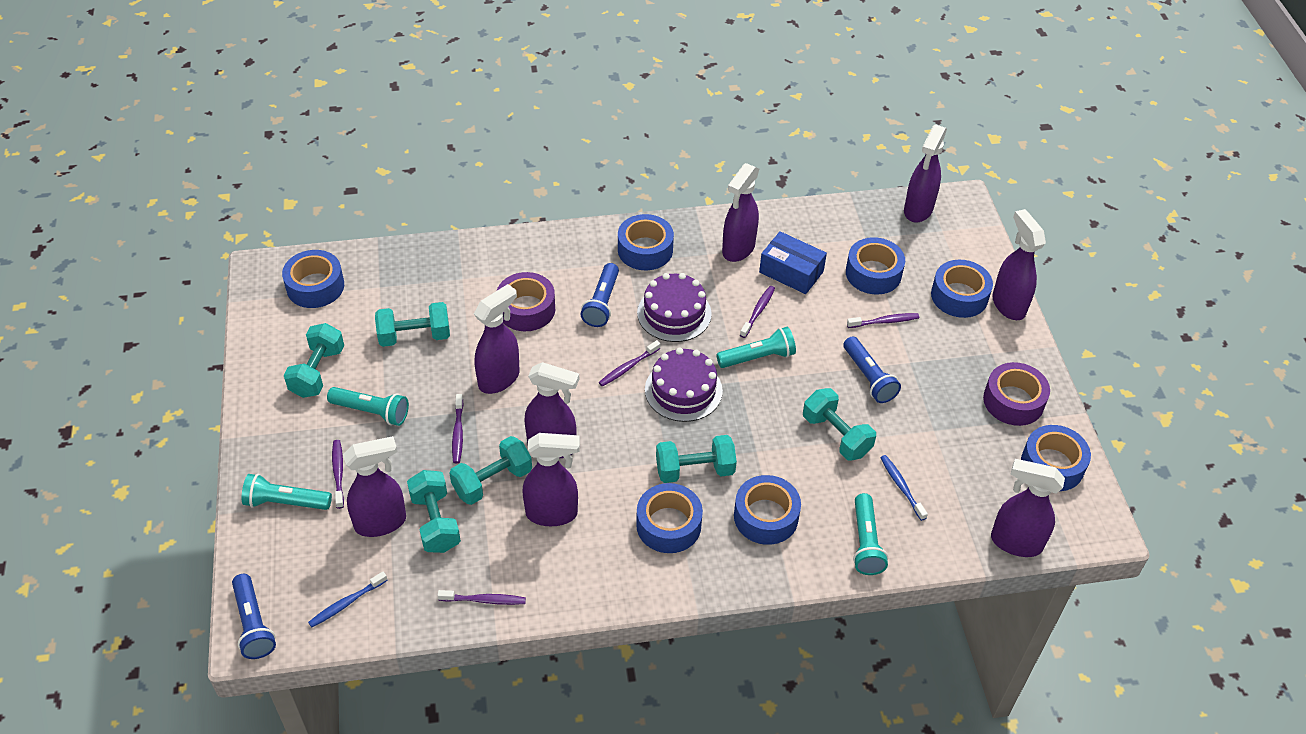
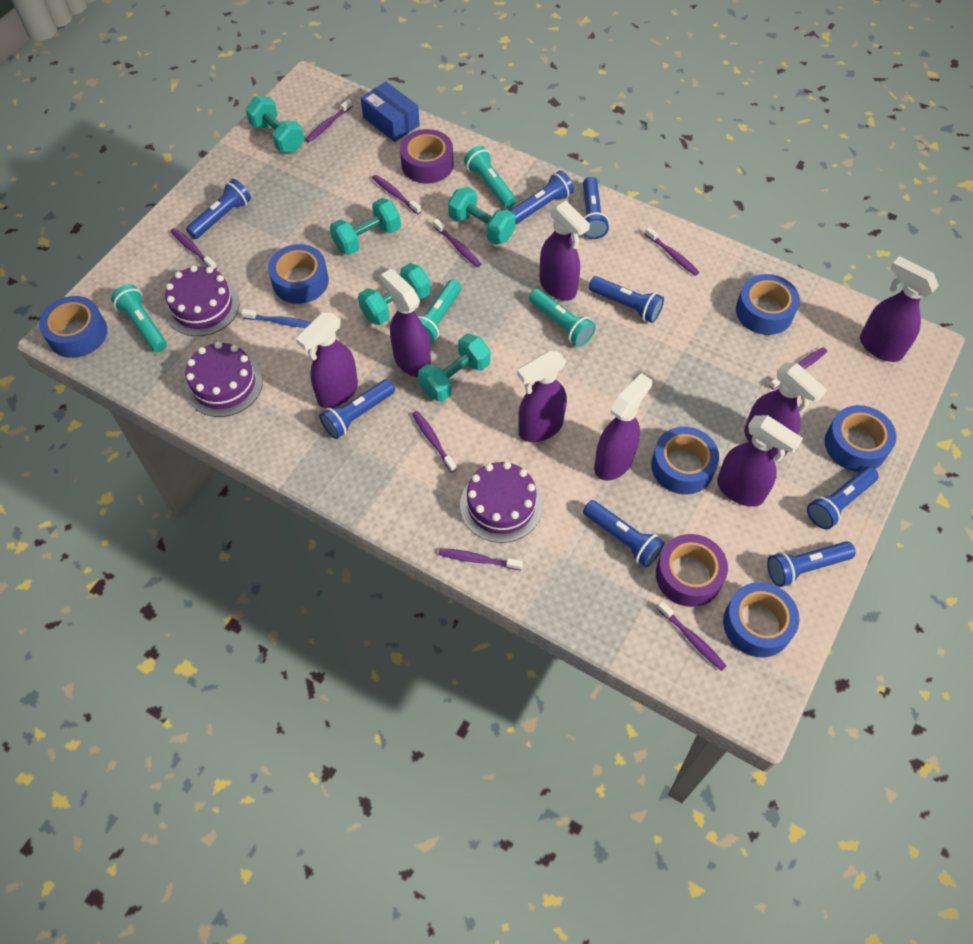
blue flashlight: [232,574,276,659] [581,263,619,327] [843,336,901,403] = 3 -> [186,179,251,239] [320,379,395,439] [510,170,574,224] [583,177,609,239] [583,500,664,567] [589,276,664,323] [767,541,856,587] [807,467,879,529] = 8
blue tape: [282,250,344,308] [618,214,674,270] [636,483,703,553] [734,475,801,545] [846,237,905,295] [931,260,993,318] [1021,425,1091,491] = 7 -> [39,296,107,358] [268,244,329,304] [651,427,719,494] [723,582,800,658] [736,274,800,335] [825,405,896,472] = 6
blue toothbrush: [308,572,388,627] [880,455,928,521] = 2 -> [241,309,311,328] = 1
purple cake: [637,273,712,342] [645,348,723,422] = 2 -> [165,265,240,336] [185,342,263,417] [460,462,543,543] = 3
purple toothbrush: [332,440,344,509] [437,590,526,605] [452,394,464,463] [599,340,660,387] [740,286,775,338] [847,313,919,328] = 6 -> [170,228,217,270] [305,99,352,142] [372,175,422,214] [412,411,457,473] [433,219,481,267] [439,548,523,570] [645,227,699,276] [657,601,726,671] [769,347,827,390] = 9
turquoise dumbbell: [284,323,344,398] [375,302,450,347] [407,470,461,553] [450,436,532,505] [656,435,737,483] [803,388,876,461] = 6 -> [245,96,304,153] [330,198,401,255] [358,263,431,325] [418,334,491,402] [448,187,516,245] = 5

